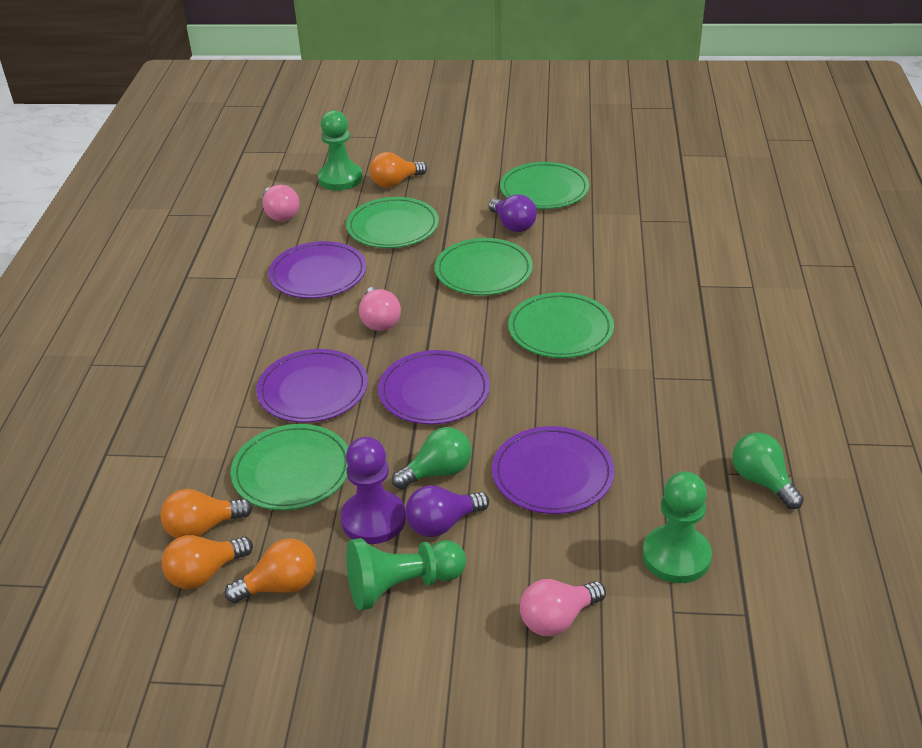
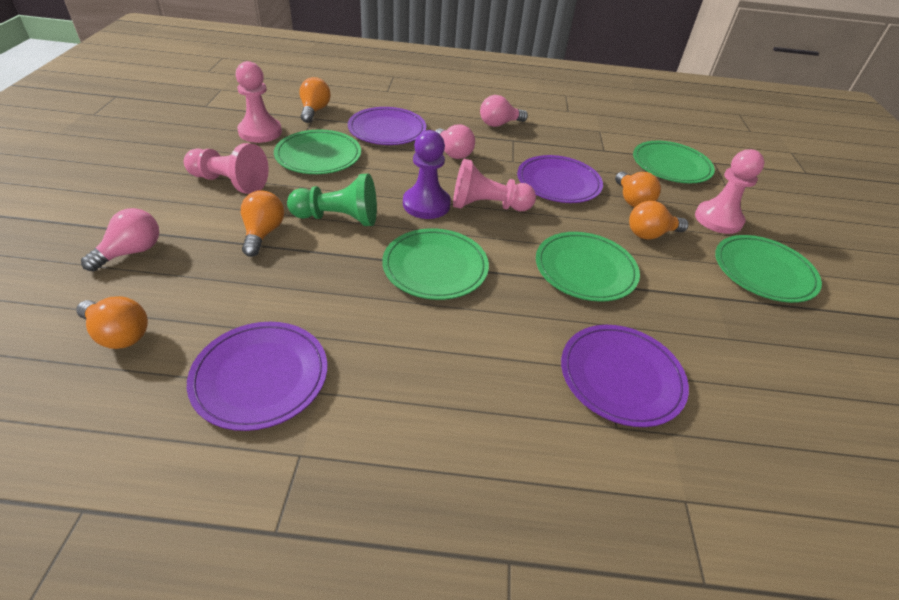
green light bulb: [392,427,472,489] [732,433,804,509] = 2 -> none = 0
green pawn: [318,110,363,191] [346,538,466,611] [642,472,712,583] = 3 -> [287,174,377,226] = 1
orange light bulb: [160,489,252,539] [162,535,253,589] [225,538,316,603] [370,152,427,188] = 4 -> [76,296,148,349] [241,190,284,257] [299,77,331,123] [615,171,661,207] [629,201,689,240] = 5
pink pawn: none = 0 -> [184,143,269,194] [236,61,282,143] [453,159,536,211] [695,149,764,234] = 4
purple light bulb: [405,485,489,537] [489,194,537,232] = 2 -> none = 0

